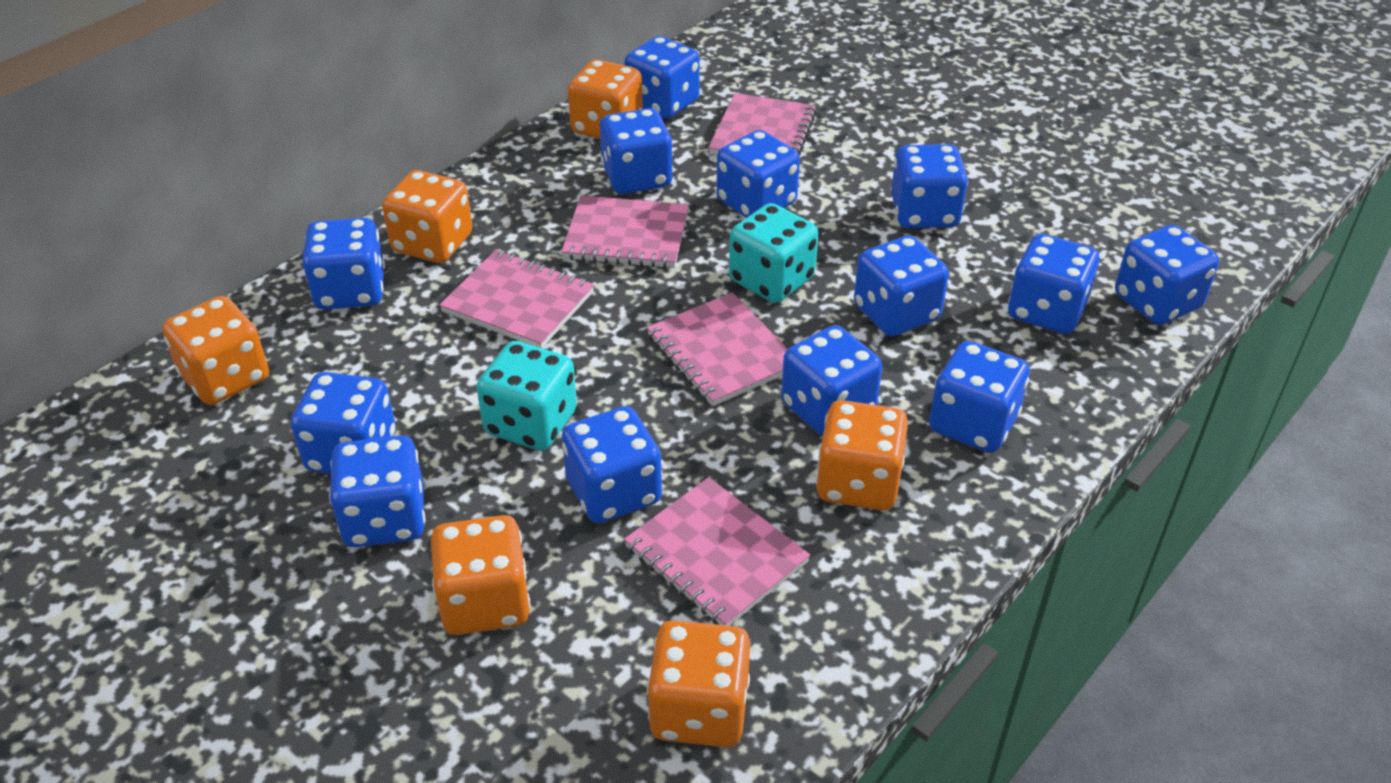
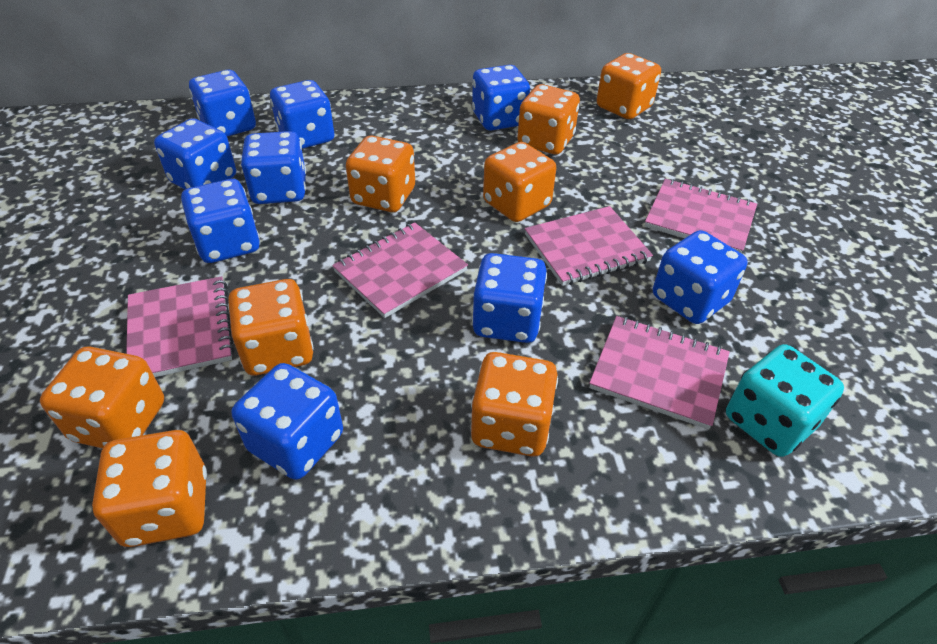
blue dice: [291,372,396,474] [302,218,385,310] [329,435,425,547] [562,406,662,523] [600,108,673,194] [625,36,700,119] [716,130,800,218] [781,325,882,436] [854,235,949,337] [891,144,968,228] [929,341,1030,453] [1008,234,1100,334] [1115,225,1219,325] = 13 -> [154,118,236,190] [181,179,260,263] [189,70,256,136] [232,363,343,480] [241,131,306,204] [270,80,334,149] [472,65,530,131] [472,253,547,343] [653,230,748,324] = 9
orange dice: [162,296,269,405] [382,170,472,263] [431,515,530,635] [568,59,643,139] [647,620,750,747] [816,400,908,510] = 6 -> [40,347,164,448] [92,430,207,547] [228,279,314,375] [346,135,415,212] [470,352,558,457] [483,142,556,222] [517,84,580,154] [597,53,661,119] = 8
turquoise dice: [477,341,577,451] [729,203,818,303] = 2 -> [726,344,844,457] = 1

